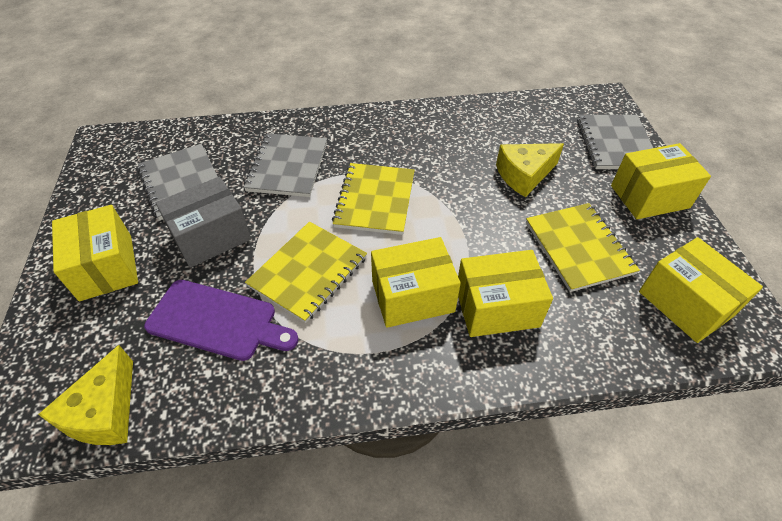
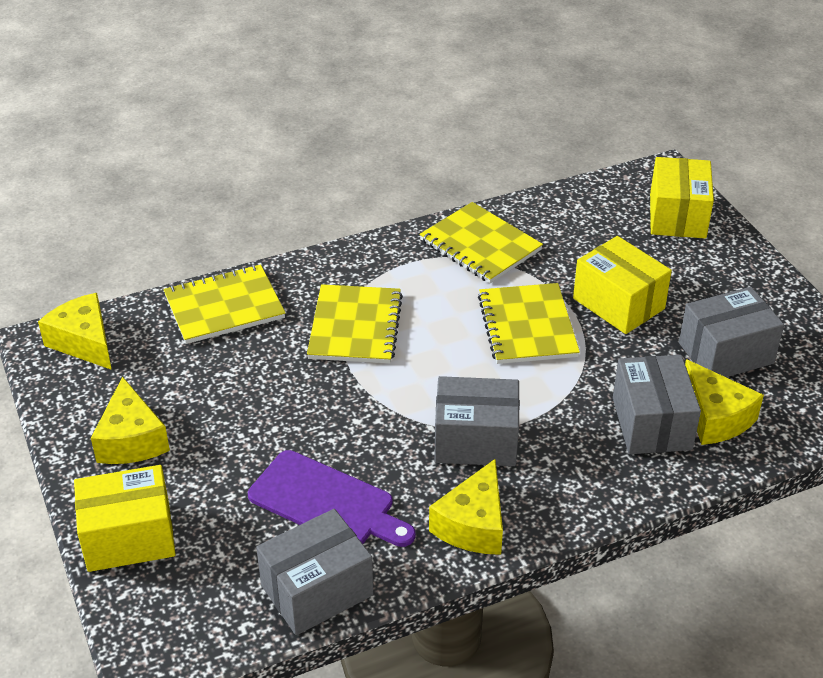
grey box: [156,177,251,267] = 1 -> [256,509,373,635] [434,376,520,466] [613,355,701,454] [679,287,784,377] = 4
grey notebook: [137,144,218,220] [244,133,327,197] [577,115,653,169] = 3 -> none = 0
yellow box: [52,205,138,301] [371,237,461,328] [458,250,553,337] [611,143,711,219] [639,237,763,343] = 5 -> [74,465,176,572] [573,236,672,334] [650,157,714,238] = 3
yellow cheese: [38,345,133,445] [496,143,564,197] = 2 -> [38,293,112,370] [91,376,170,464] [429,459,503,555] [685,359,764,445] = 4
yellow notebook: [245,222,367,323] [332,163,415,235] [526,203,640,292] = 3 -> [163,264,286,344] [307,284,403,364] [419,202,543,283] [478,283,580,364] = 4

